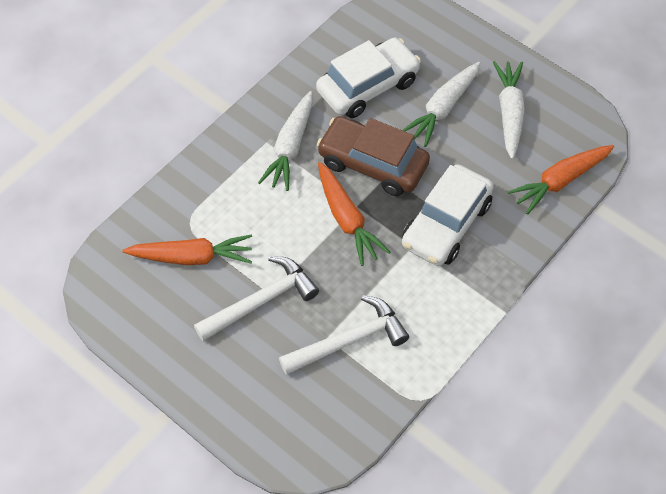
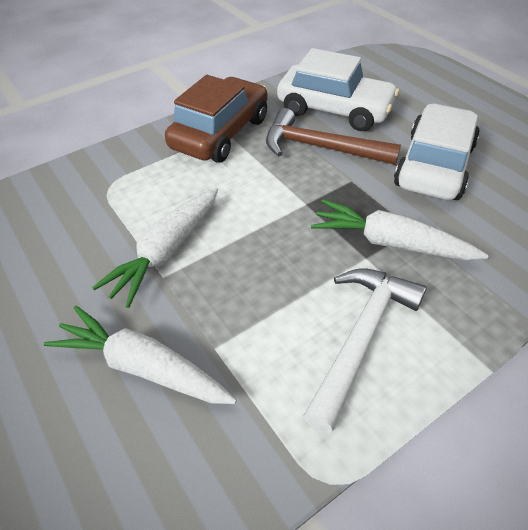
brown hammer: none = 0 -> [266,108,401,165] = 1
orange carrot: [122,234,252,265] [318,162,390,266] [508,145,614,215] = 3 -> none = 0
white hammer: [194,256,319,341] [279,295,409,375] = 2 -> [303,268,427,434] = 1

